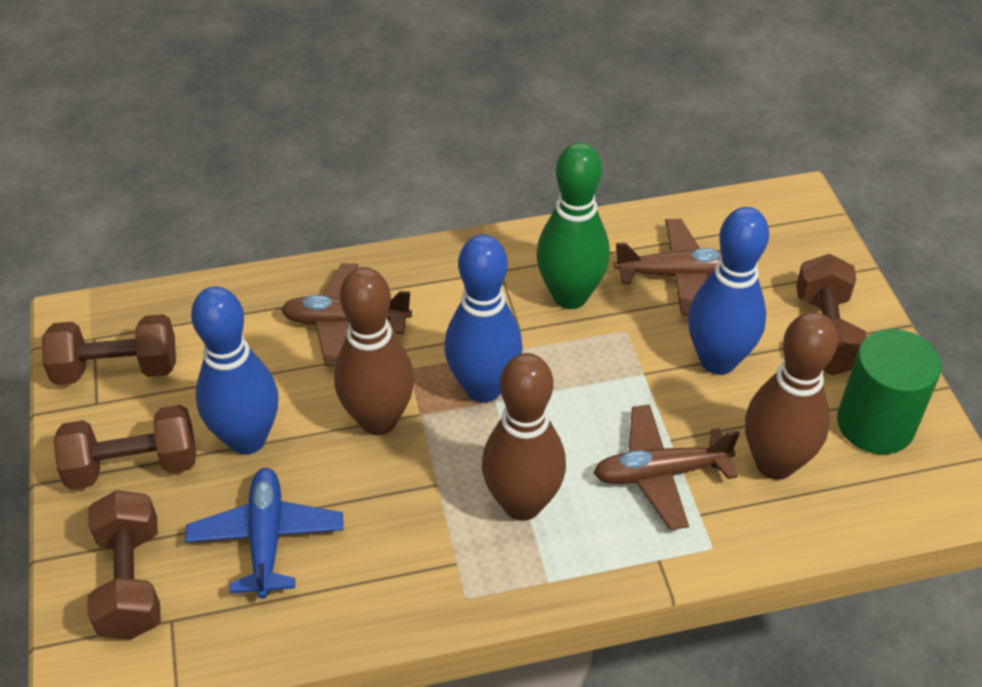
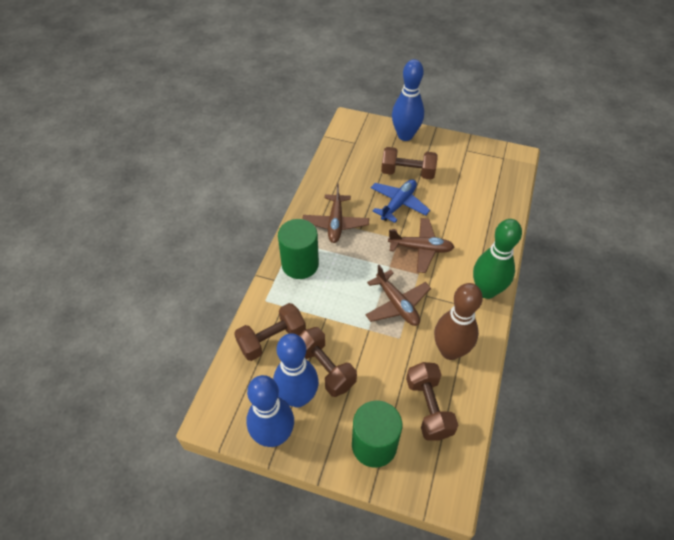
brown bowling pin: [334,267,414,435] [482,353,566,521] [745,312,838,480] = 3 -> [434,283,483,360] = 1
green cylinder: [837,329,941,454] = 1 -> [278,219,319,279] [352,400,402,468] = 2

